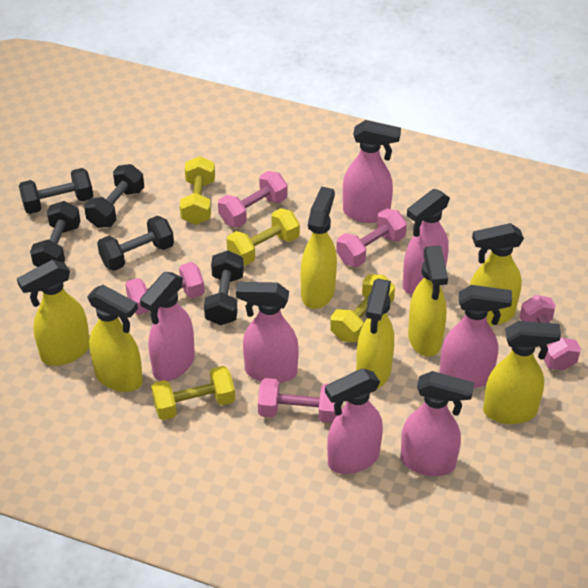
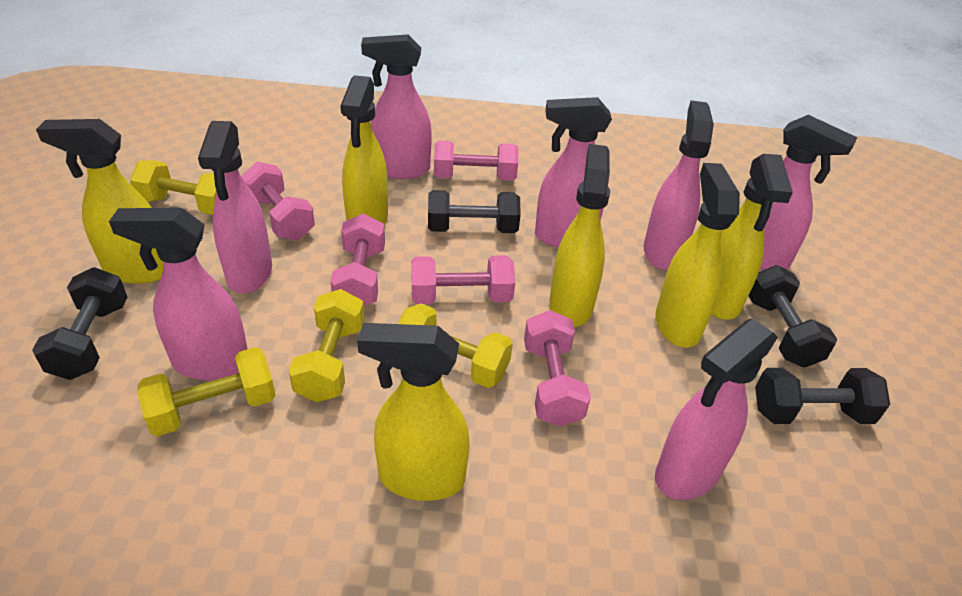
black dumbbell: [19,168,93,214] [30,201,81,267] [84,164,144,228] [97,216,174,271] [204,250,244,325] = 5 -> [32,268,127,380] [428,190,521,233] [749,265,837,368] [755,368,890,424] = 4
yellow spray bottle: [17,260,89,366] [87,285,143,392] [301,186,337,309] [356,279,394,389] [408,246,448,357] [469,223,524,326] [483,321,561,424] = 7 -> [36,119,163,284] [340,75,388,225] [357,323,470,501] [549,144,610,327] [655,163,740,348] [711,154,793,320] = 6

